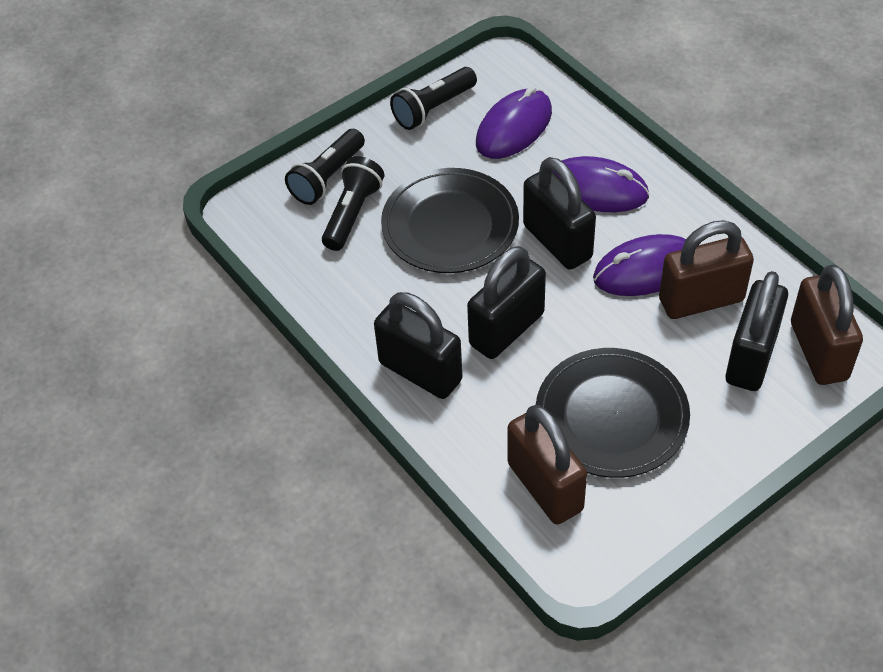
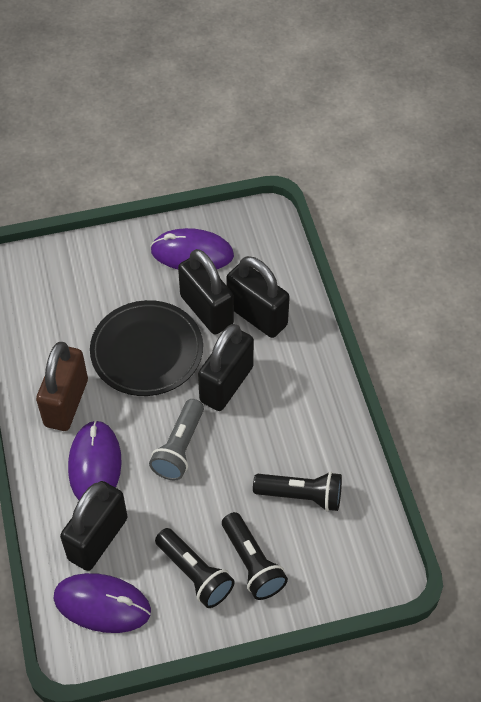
black plate: [381,168,519,273] [536,348,690,478] = 2 -> [90,300,203,396] = 1
brown padlock: [508,405,587,525] [659,220,754,319] [791,264,863,385] = 3 -> [36,342,88,431] = 1
grey flashlight: none = 0 -> [149,399,204,480] = 1

